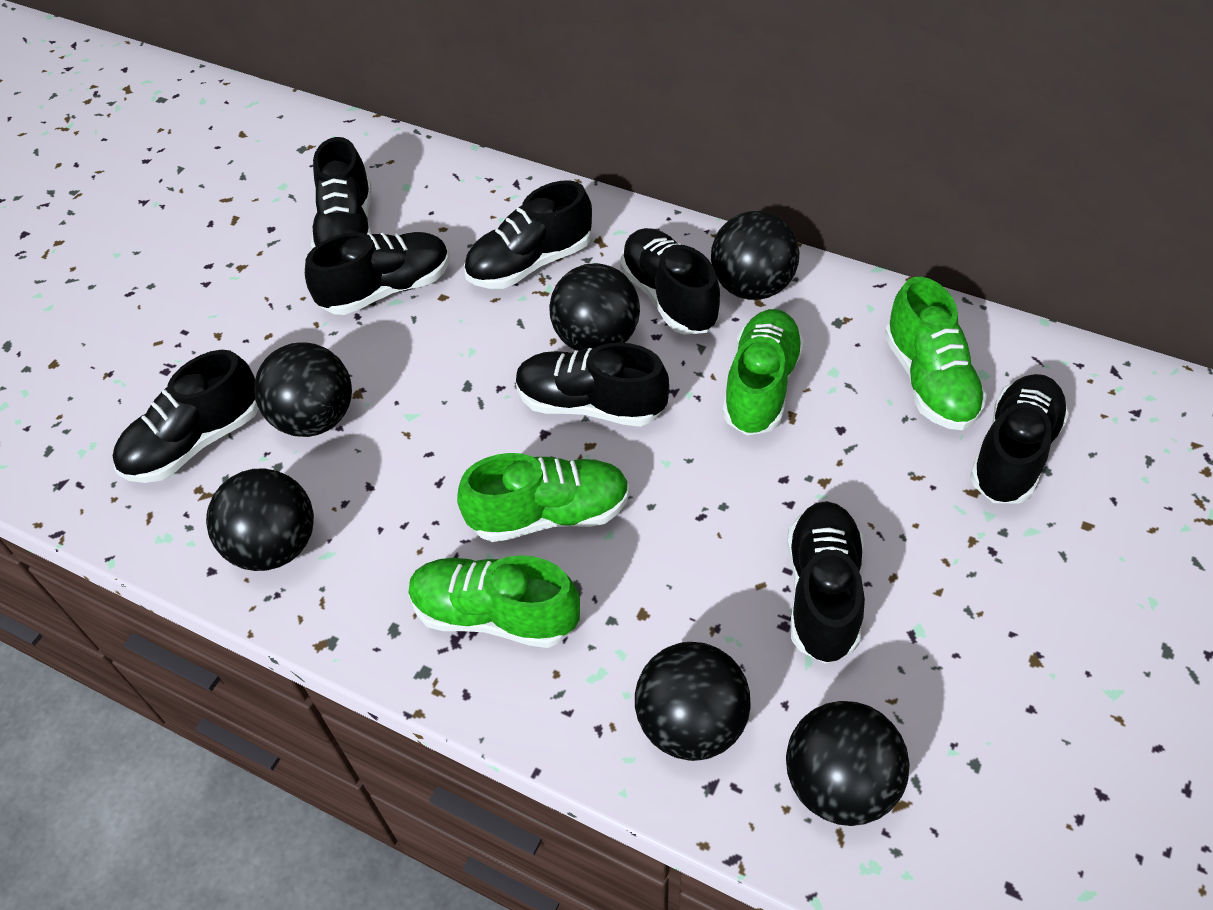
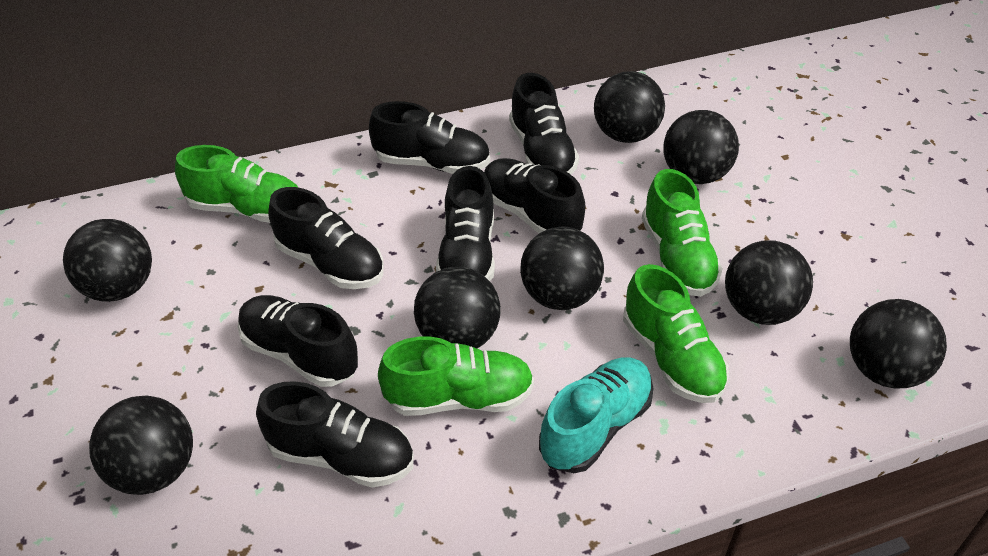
black ball: [206,468,314,571] [254,342,352,437] [549,263,640,351] [635,642,751,761] [711,211,799,300] [786,701,910,826] = 6 -> [63,219,152,302] [89,396,193,495] [414,267,501,348] [520,226,604,310] [594,71,665,143] [663,110,739,184] [725,240,813,325] [850,299,947,388] = 8
black shoe: [113,350,259,483] [305,232,450,315] [311,137,372,249] [464,180,592,289] [516,342,669,427] [620,228,721,334] [787,501,865,664] [970,374,1069,503] = 8 -> [237,295,358,387] [256,381,414,488] [268,187,384,289] [369,101,490,174] [436,166,495,281] [484,158,585,233] [509,73,579,174] = 7
turquoise shoe: none = 0 -> [539,357,654,473] = 1

